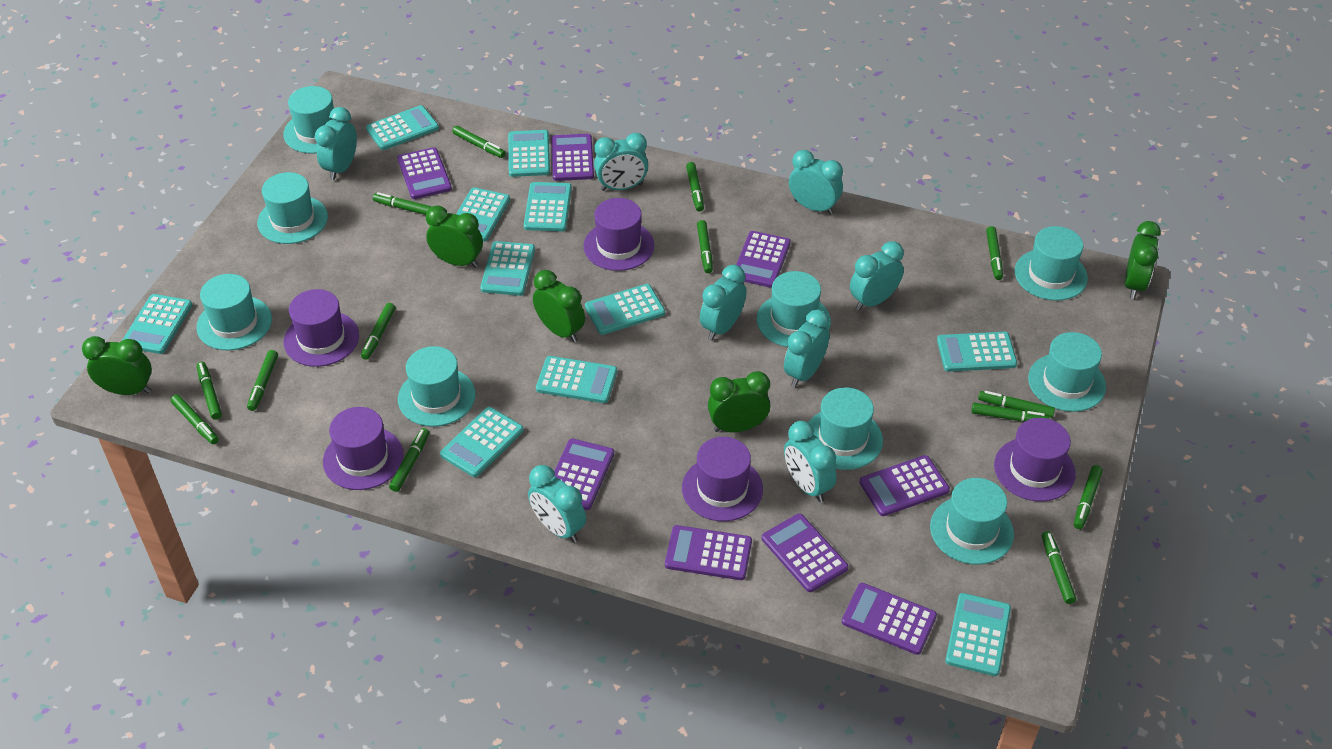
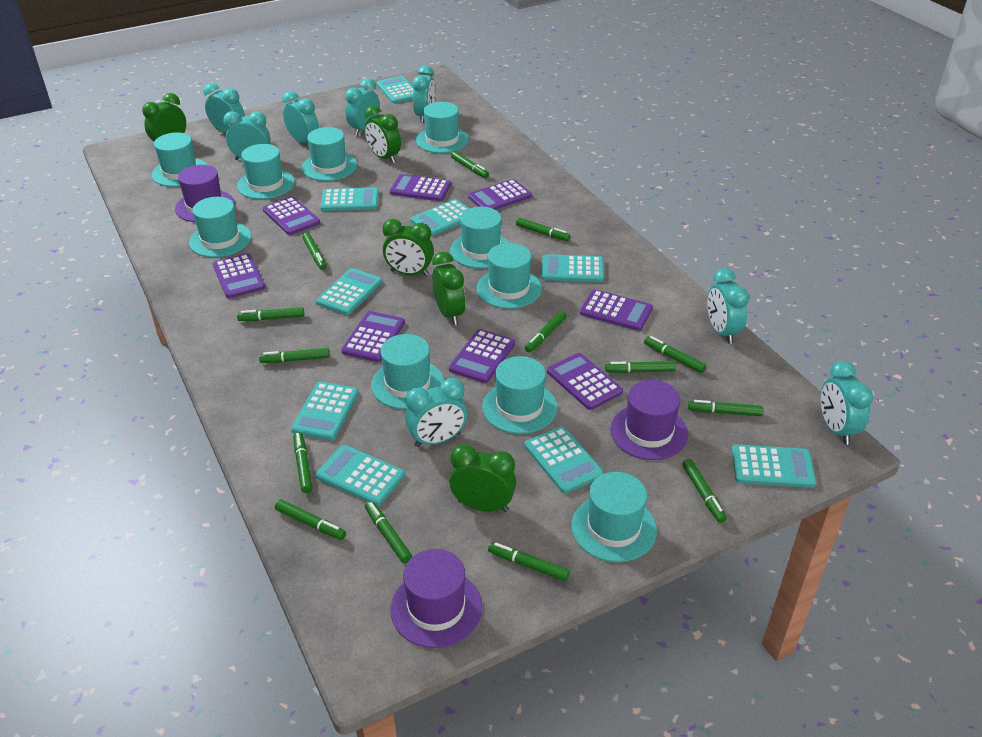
purple hat: [284,289,359,367] [323,407,404,490] [583,198,654,271] [682,437,763,521] [994,418,1076,501] = 5 -> [175,165,235,222] [391,549,482,648] [610,380,688,460] = 3
turquoise calculator: [122,294,192,354] [366,105,439,150] [440,407,524,477] [456,187,510,241] [480,241,535,296] [508,130,550,177] [524,182,572,231] [536,356,617,403] [585,284,665,335] [937,332,1017,372] [945,593,1011,676] = 11 -> [291,381,359,440] [316,268,382,315] [316,445,405,506] [320,187,379,211] [377,76,414,103] [411,199,469,236] [524,426,604,494] [542,254,604,282] [732,444,816,488] = 9
turquoise hat: [196,274,272,350] [257,172,328,244] [283,86,344,154] [398,346,475,427] [757,271,831,347] [808,387,883,470] [930,478,1014,565] [1015,226,1088,301] [1028,332,1106,412] = 9 -> [151,132,207,187] [189,197,252,257] [237,144,295,199] [302,127,357,181] [371,334,444,409] [416,102,469,153] [450,207,510,269] [476,243,542,309] [482,356,557,434] [571,472,657,562] = 10

